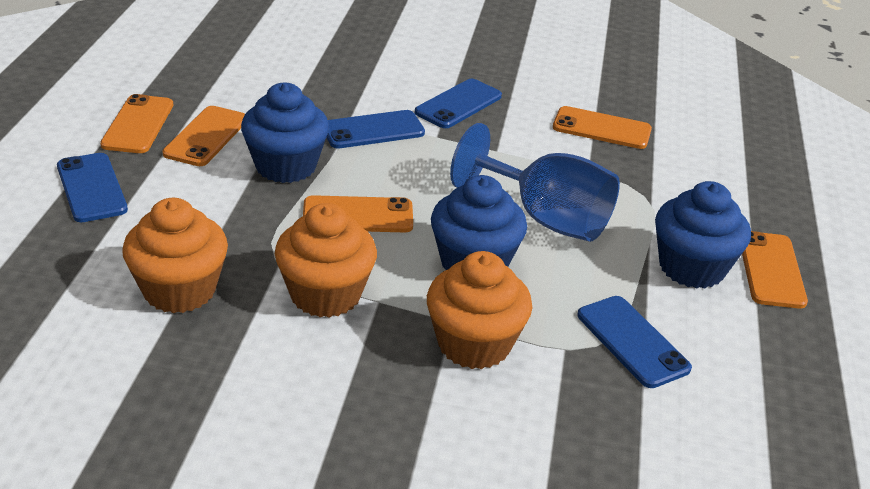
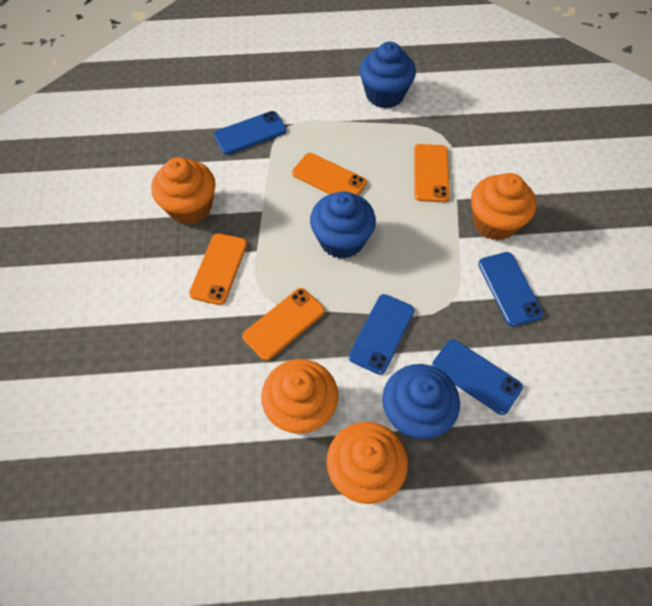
blue goblet: [450,123,620,242] = 1 -> none = 0
orange cupcake: [122,198,228,313] [275,203,377,318] [427,251,532,369] = 3 -> [151,157,215,225] [261,359,339,434] [326,422,408,504] [471,173,537,241] = 4
orange phone: [100,94,173,153] [162,106,245,166] [303,195,413,232] [553,106,652,149] [742,231,808,309] = 5 -> [189,233,247,305] [242,288,325,361] [292,153,367,196] [414,144,450,202] = 4

